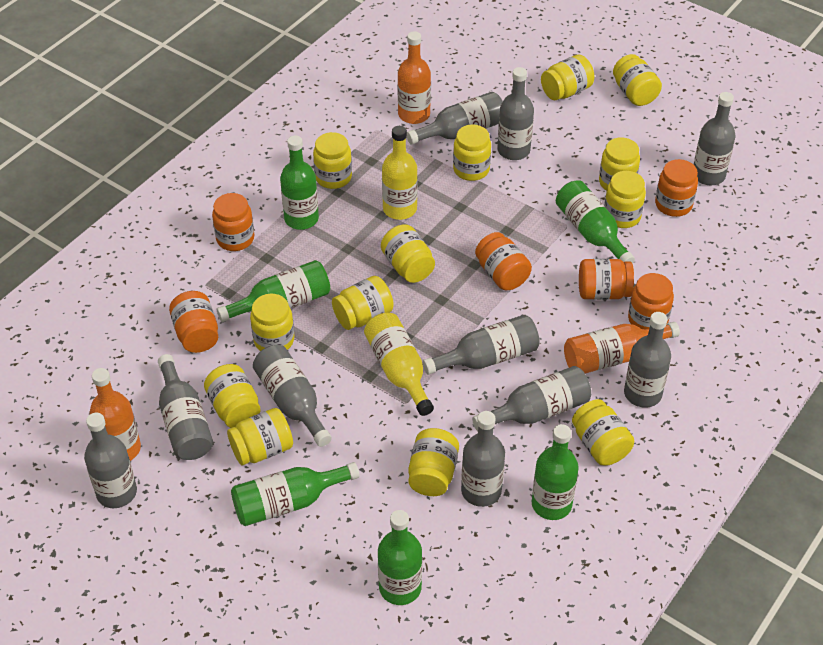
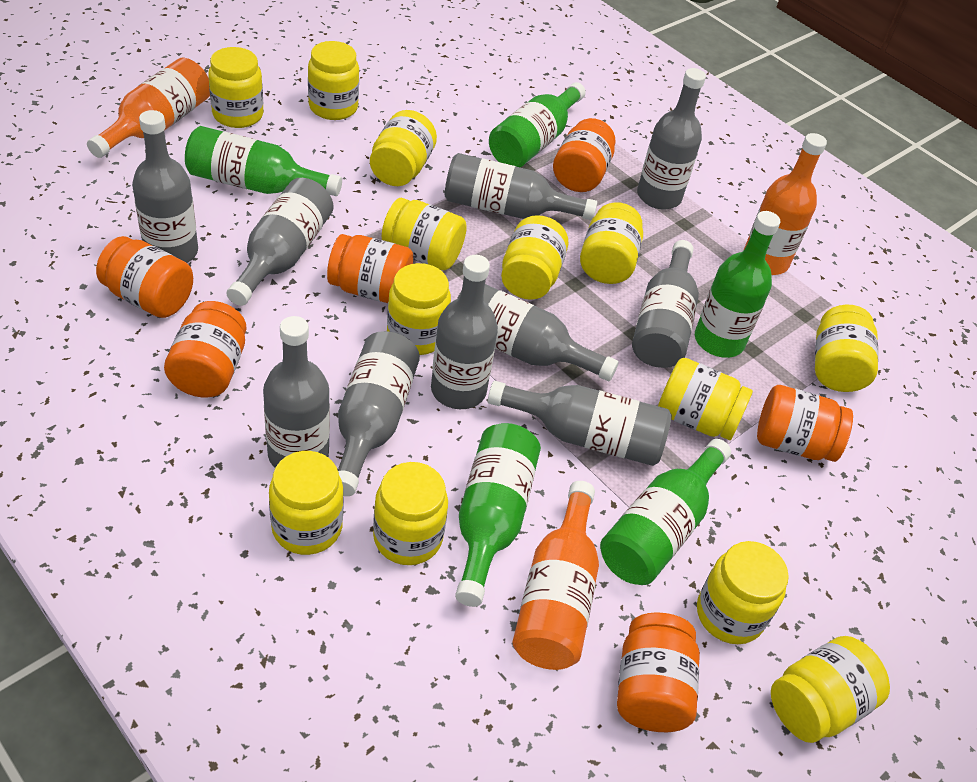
green bottle: [217,260,330,322] [231,462,360,526] [280,135,319,230] [378,510,422,605] [532,424,579,520] [556,180,635,264] = 6 -> [185,126,342,196] [455,423,541,607] [489,82,586,167] [600,439,731,585] [695,211,780,358] = 5
yellow bottle: [364,313,434,416] [382,126,418,220] = 2 -> none = 0

